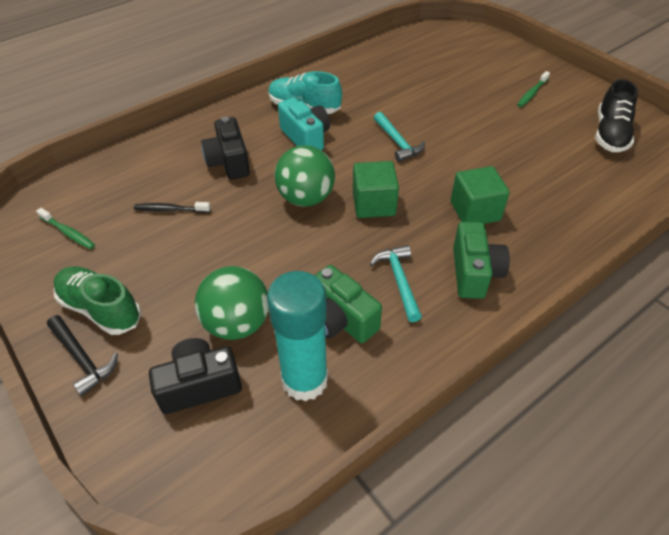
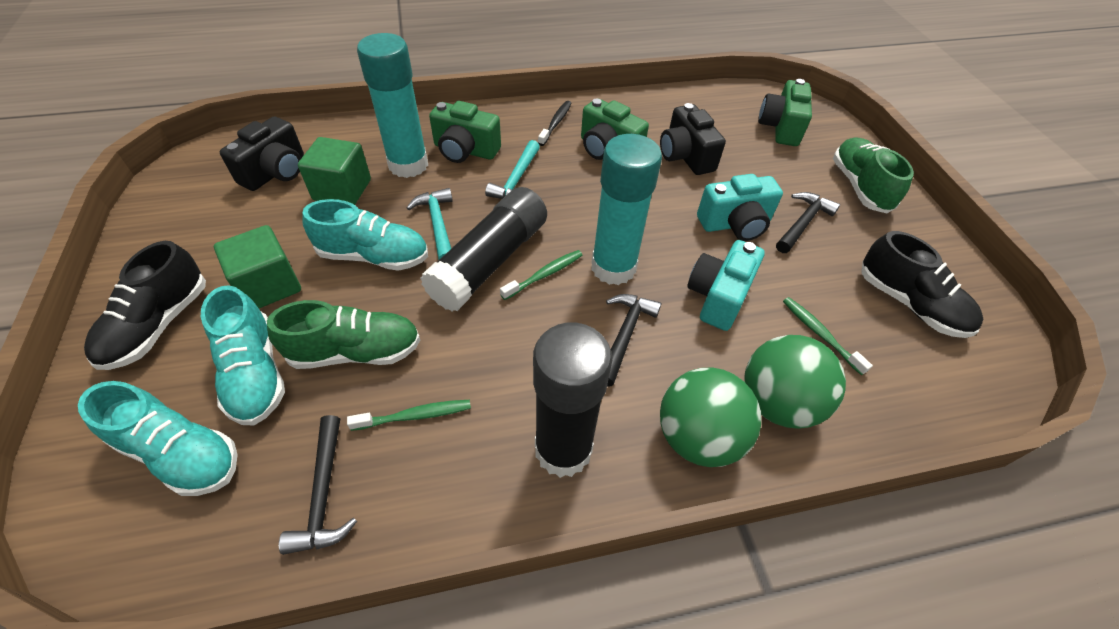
black glue stick: none = 0 -> [420,187,547,312] [533,322,612,478] = 2
black hammer: [47,315,118,396] = 1 -> [279,415,357,555] [606,294,661,386] [776,192,840,253] = 3
black shoe: [595,79,638,152] = 1 -> [84,241,206,370] [861,231,983,338] = 2
green camera: [314,265,382,343] [453,222,510,299] = 2 -> [429,101,501,163] [581,98,649,160] [758,79,812,146] = 3
green shoe: [53,267,141,335] = 1 -> [267,300,420,369] [833,137,914,213] = 2
green toothbrush: [36,208,95,249] [517,71,550,107] = 2 -> [347,400,471,431] [500,250,583,300] [783,297,873,375] = 3
turquoise camera: [278,97,330,150] = 1 -> [687,240,765,331] [697,174,783,241] = 2
turquoise glue stick: [267,271,328,402] = 1 -> [357,33,428,178] [591,134,662,285] = 2
turquoise shoe: [268,71,342,114] = 1 -> [78,381,238,496] [201,285,285,425] [302,199,428,271] = 3

